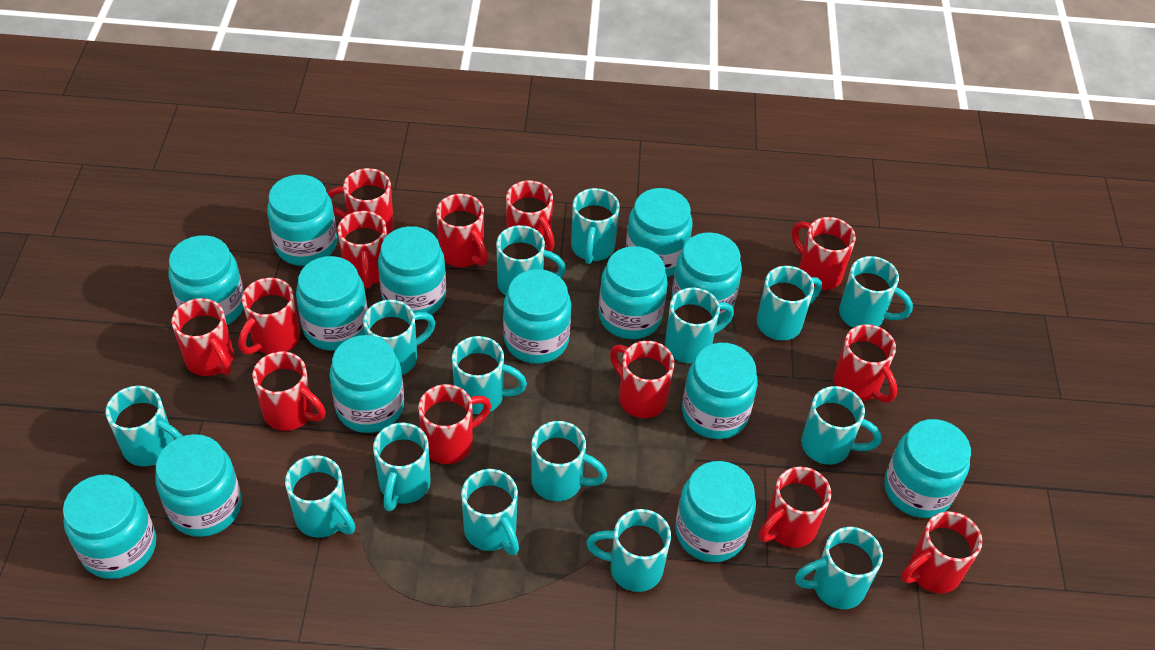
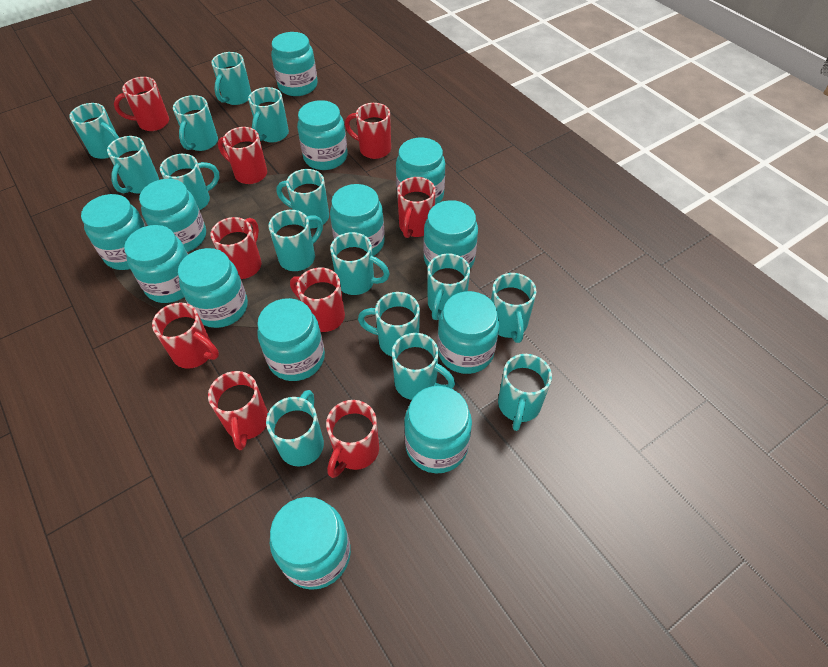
red mug: [172,298,234,376] [238,278,300,355] [252,352,325,431] [327,168,394,235] [337,211,387,289] [418,384,491,464] [436,194,488,267] [506,180,555,251] [610,341,674,418] [759,467,831,548] [792,217,856,290] [833,324,897,403] [901,511,982,593] = 13 -> [114,77,169,131] [152,303,219,369] [208,371,268,450] [211,217,261,279] [218,127,267,184] [290,268,345,332] [326,400,379,478] [345,103,391,159] [397,177,436,238] = 9
turquoise jar: [63,474,156,579] [155,434,242,537] [168,235,244,325] [267,175,337,266] [296,256,368,351] [329,335,404,433] [378,226,446,315] [503,269,571,364] [598,246,668,339] [626,188,693,277] [671,232,742,323] [675,461,756,562] [682,343,758,439] [884,419,971,518] = 14 -> [81,194,146,270] [124,225,188,303] [139,179,206,252] [178,248,248,328] [257,298,325,381] [270,497,351,590] [271,32,318,96] [297,100,348,170] [330,184,385,256] [396,138,445,205] [404,386,472,473] [423,200,478,269] [437,291,499,374] = 13

